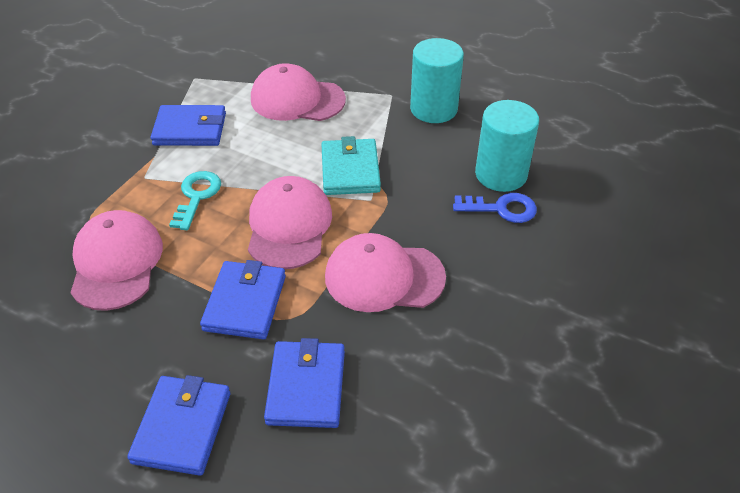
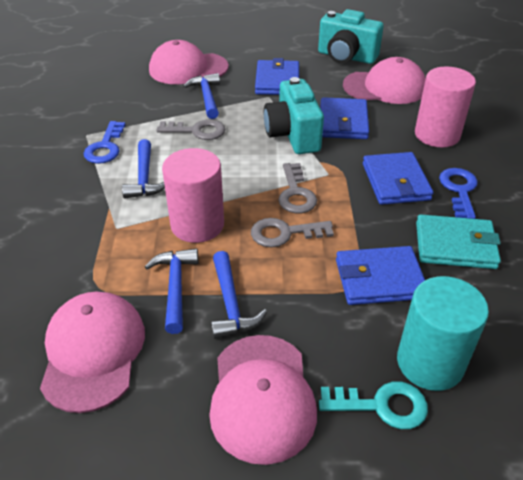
blue hammer: none = 0 -> [122,139,165,199] [145,248,198,334] [183,73,220,119] [211,251,267,339] = 4
blue key: [453,193,537,223] = 1 -> [84,121,125,164] [439,168,478,219] = 2
grey key: none = 0 -> [157,119,226,140] [251,218,334,247] [278,163,317,213] = 3
pink cylinder: none = 0 -> [162,148,224,243] [415,66,476,147] = 2
turquoise camera: none = 0 -> [264,77,324,154] [318,9,383,64] = 2
turquoise cylinder: [410,38,464,123] [475,100,539,192] = 2 -> [397,276,489,391] = 1

